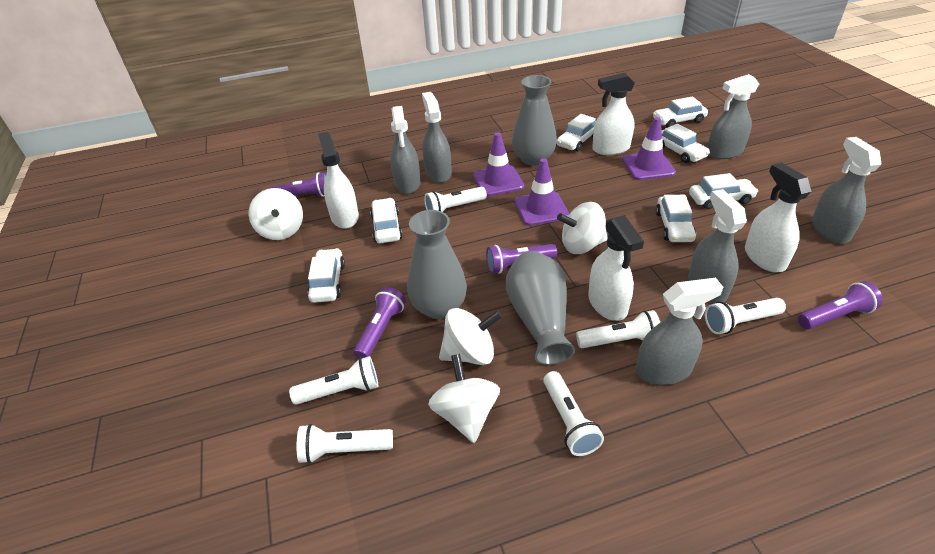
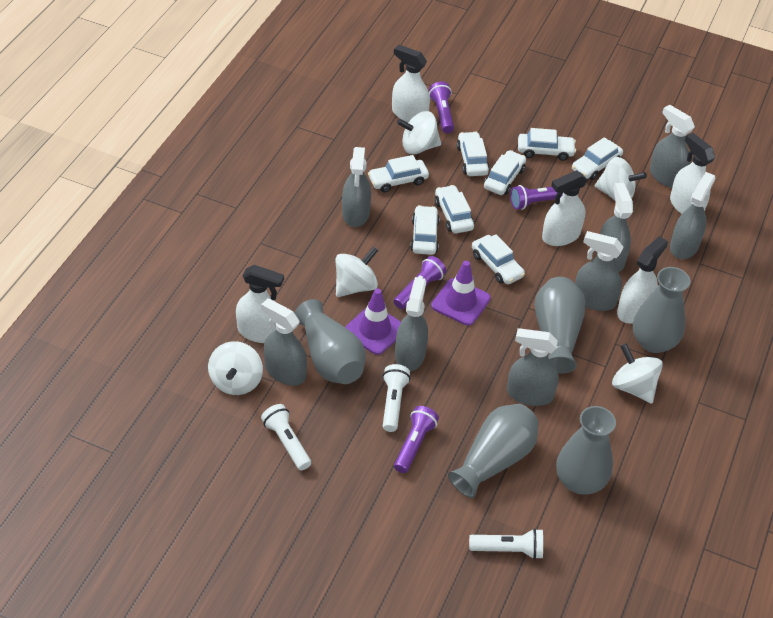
grey spray bottle: [390,106,421,194] [422,92,452,183] [636,278,723,385] [688,189,747,303] [707,74,759,159] [812,137,881,244] = 6 -> [261,298,307,386] [342,147,371,227] [395,277,428,371] [507,328,559,406] [575,231,623,311] [596,183,633,272] [650,105,695,188] [670,172,715,259] = 8
grey vase: [407,210,467,319] [506,251,575,365] [512,75,557,166] = 3 -> [295,299,366,384] [448,404,539,498] [534,277,586,374] [556,406,616,495] [633,267,690,353] = 5
purple traffic cone: [473,132,524,196] [515,158,569,226] [622,117,676,180] = 3 -> [345,288,401,355] [431,261,491,326] = 2
white car: [307,248,345,303] [370,198,403,243] [557,114,596,151] [653,96,708,128] [656,195,696,242] [662,124,710,163] [689,173,758,209] = 7 -> [368,155,429,192] [410,205,440,255] [435,185,474,233] [457,132,490,176] [472,234,525,284] [484,150,526,195] [518,128,576,161] [572,137,623,180] = 8
white flashlight: [289,356,378,405] [297,424,393,464] [424,187,487,212] [543,371,604,456] [576,310,660,348] [705,298,786,334] = 6 -> [261,404,311,470] [383,364,410,432] [469,528,543,559] = 3
white spinning top: [249,188,303,240] [428,354,500,443] [439,308,502,365] [557,202,608,254] = 4 -> [208,341,263,395] [336,247,378,297] [397,111,441,155] [595,157,647,200] [612,343,663,404] = 5
white spray bottle: [318,132,359,229] [588,215,644,321] [592,73,635,155] [745,163,811,272] = 4 -> [236,265,284,343] [392,45,430,123] [542,170,588,246] [617,236,668,323] [670,133,715,214] = 5

